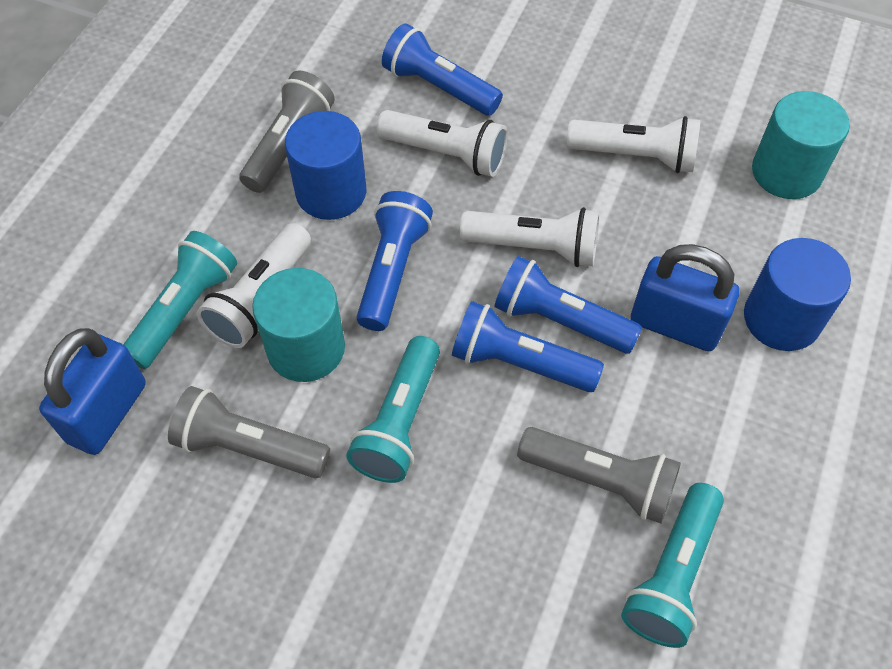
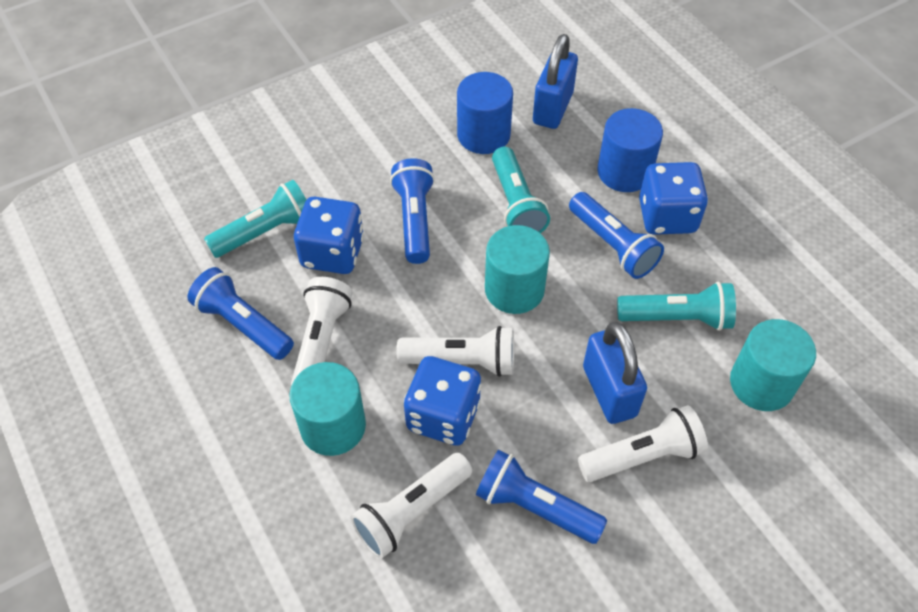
blue dice: none = 0 -> [294,197,364,274] [404,356,482,446] [639,162,708,235] = 3
grey flashlight: [168,386,330,478] [239,71,335,193] [517,427,681,523] = 3 -> none = 0
turquoise cylinder: [252,268,345,382] [752,91,850,199] = 2 -> [289,362,366,456] [485,225,550,314] [730,319,816,411] = 3

